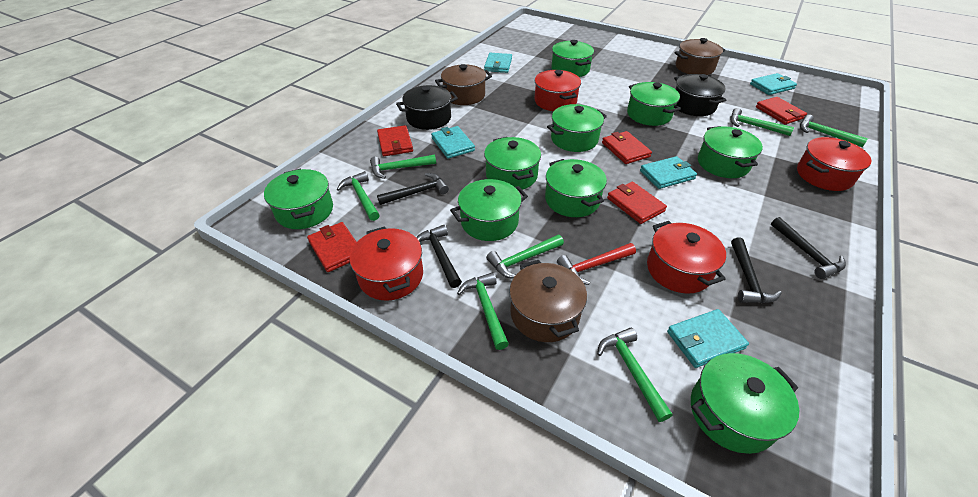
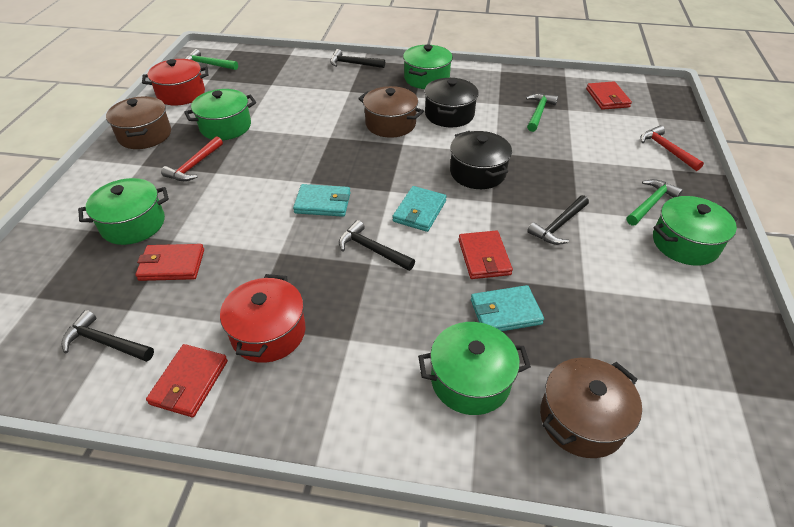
green hammer: [337,171,380,221] [370,154,436,179] [457,272,509,350] [486,235,564,279] [597,327,672,422] [730,108,794,136] [800,115,868,147] = 7 -> [185,49,238,70] [526,94,558,132] [627,179,683,225] = 3
green pot: [264,169,333,229] [450,179,528,241] [484,137,541,190] [545,159,607,217] [547,104,607,152] [551,40,594,77] [627,82,681,126] [691,353,799,454] [698,126,763,178] = 9 -> [78,178,169,245] [184,89,256,140] [403,45,453,89] [418,322,531,415] [653,196,738,266] = 5
red hammer: [557,243,636,285] = 1 -> [161,136,223,181] [640,125,704,171] = 2
red pot: [350,226,423,301] [534,70,581,111] [647,221,726,294] [797,137,872,191] = 4 -> [142,59,208,106] [220,274,306,363] = 2
red wallet: [307,222,357,272] [377,125,413,156] [602,131,652,164] [607,182,667,224] [756,97,807,124] = 5 -> [135,244,204,281] [146,344,228,417] [459,230,513,279] [586,81,632,110] = 4
turquoise wallet: [431,126,475,159] [484,53,512,73] [640,156,697,189] [667,309,749,368] [750,73,797,95] = 5 -> [293,184,351,217] [392,186,447,232] [471,285,544,331] = 3

